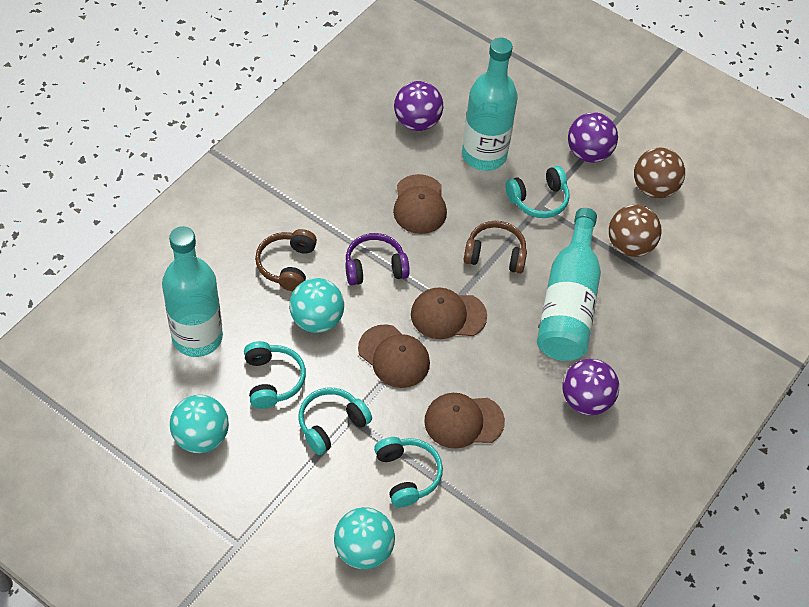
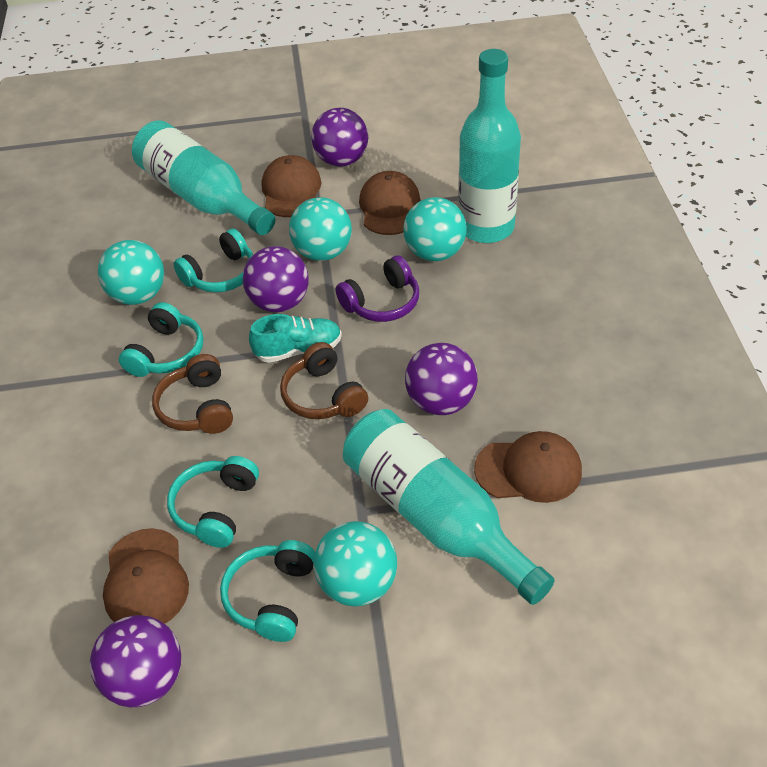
brown ball: [609,205,661,257] [634,148,685,198] = 2 -> none = 0
purple ball: [394,81,443,131] [563,359,619,415] [568,112,618,163] = 3 -> [90,615,181,707] [243,246,309,312] [311,108,368,167] [405,343,478,415] = 4
turquoise ball: [170,395,229,453] [289,278,344,333] [334,507,395,569] = 3 -> [98,240,164,305] [289,197,352,261] [314,521,397,606] [403,197,467,261] = 4
turquoise shoe: none = 0 -> [249,314,342,363] = 1

